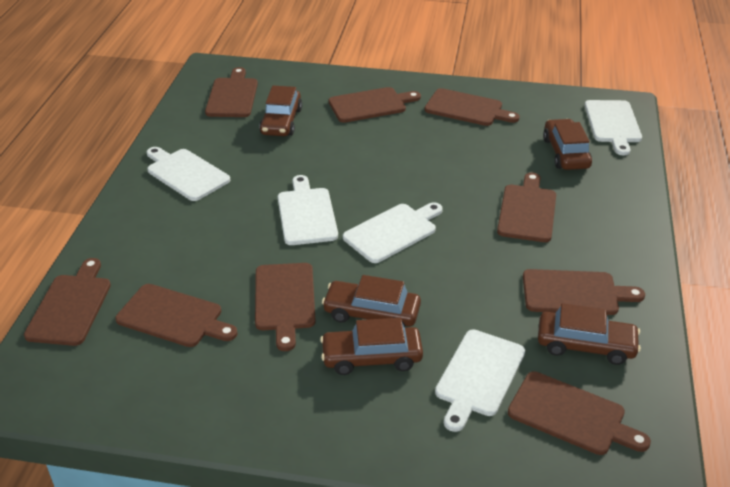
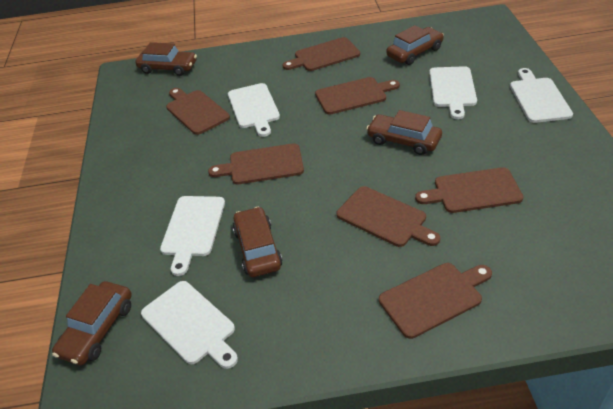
brown cutting board: [24,258,111,346] [115,284,237,347] [205,67,258,117] [255,263,316,351] [329,87,421,123] [424,88,520,126] [497,172,556,242] [508,371,651,455] [523,269,645,315] = 9 -> [166,88,230,135] [208,143,304,184] [283,37,360,71] [315,77,400,115] [337,186,440,247] [379,263,492,339] [415,167,523,213] = 7

